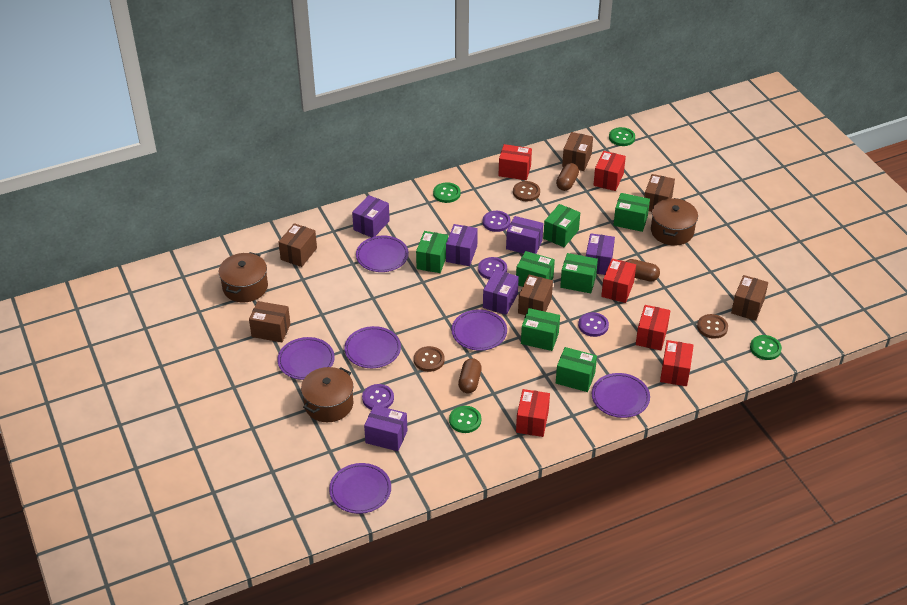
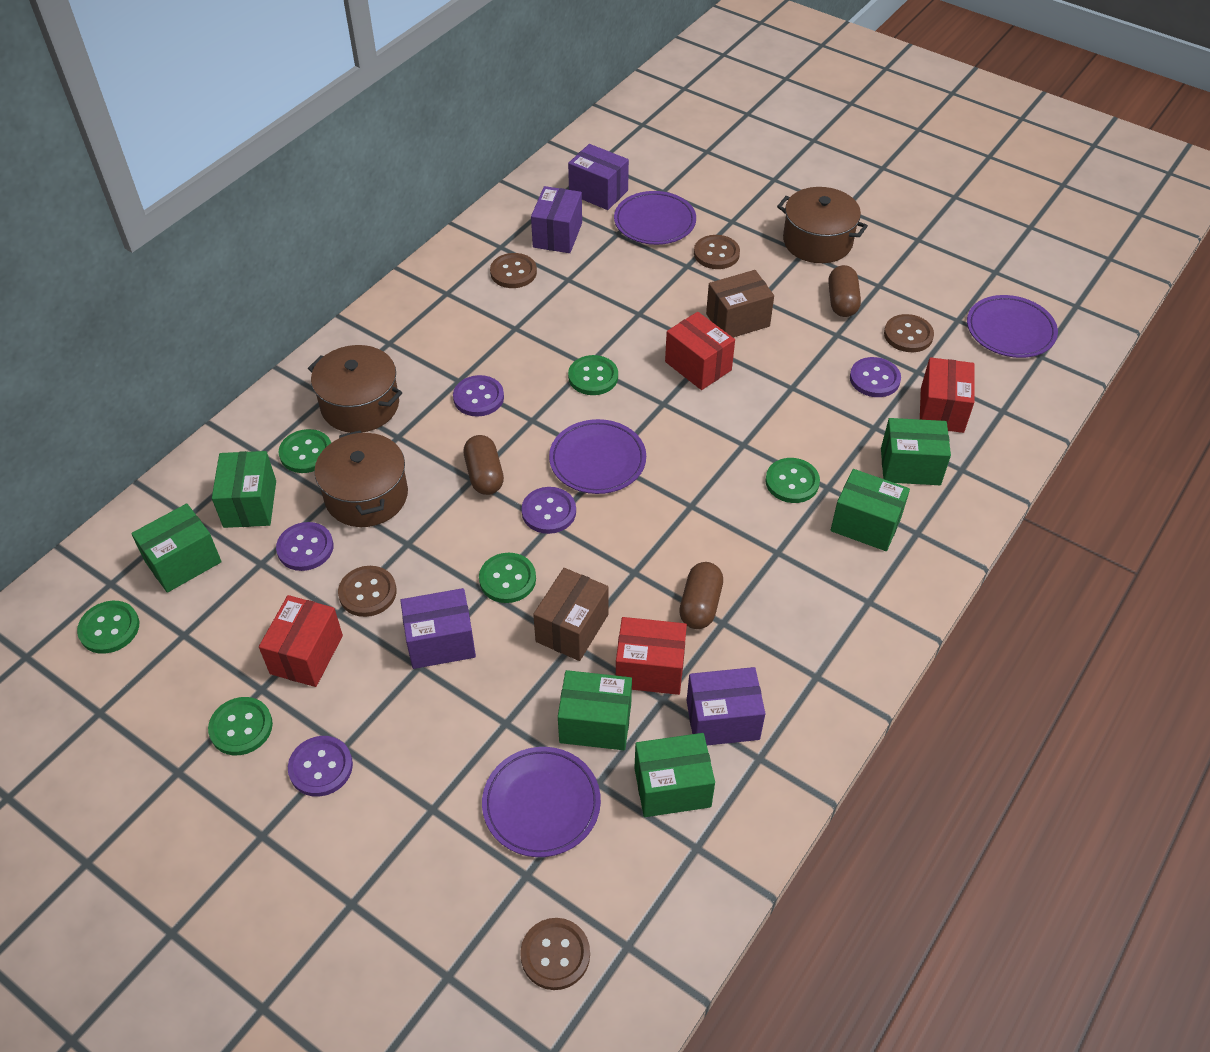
brown box: [249,301,290,342] [279,223,317,267] [518,274,553,315] [562,132,593,171] [644,174,675,212] [731,275,768,321] = 6 -> [533,568,609,661] [706,270,774,338] = 2
brown button: [414,346,445,372] [513,181,540,201] [697,314,728,339] = 3 -> [338,566,397,617] [490,253,537,288] [520,918,590,990] [694,235,740,269] [884,314,934,352] = 5
green box: [416,231,448,273] [516,251,555,287] [521,308,560,351] [543,204,580,247] [556,347,597,392] [560,253,598,293] [613,193,650,232] = 7 -> [131,503,222,593] [212,451,276,528] [558,670,632,750] [634,733,715,817] [831,469,910,551] [881,418,951,485] = 6
green button: [433,182,461,203] [449,406,481,433] [609,127,635,146] [750,335,782,360] = 4 -> [77,601,139,654] [208,697,273,755] [278,429,331,473] [479,553,536,603] [568,355,618,395] [765,458,820,503] = 6
purple box: [352,195,390,237] [364,405,407,451] [446,224,478,266] [483,270,519,315] [506,216,543,254] [586,233,615,275] = 6 -> [400,588,476,669] [531,186,582,253] [568,144,629,210] [687,667,765,745] = 4
purple button: [362,384,394,410] [478,257,507,279] [483,211,511,232] [578,312,609,337] = 4 -> [276,522,334,571] [288,736,353,797] [453,375,504,416] [521,487,576,534] [850,357,901,397] = 5
purple plate: [277,337,335,380] [329,463,391,514] [344,326,401,368] [356,236,409,272] [451,309,507,351] [592,373,650,418] = 6 -> [482,747,601,857] [549,419,646,494] [614,191,696,245] [967,295,1058,358] = 4
red box: [498,144,532,180] [516,389,550,437] [593,151,626,191] [601,258,636,303] [636,305,670,351] [660,340,694,386] = 6 -> [259,595,343,687] [616,617,687,695] [665,312,735,390] [920,357,975,433] = 4

